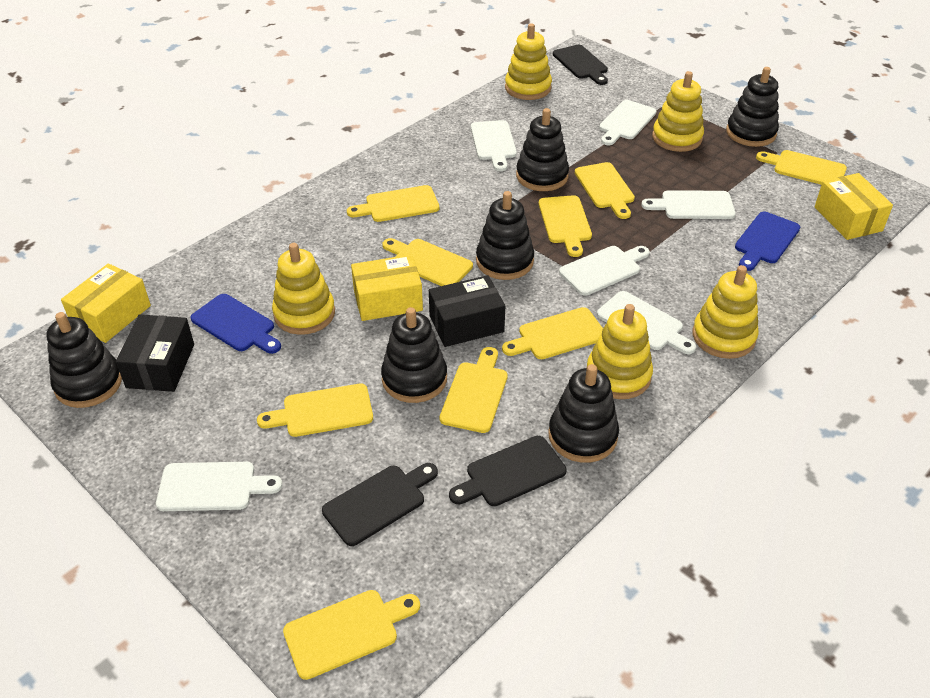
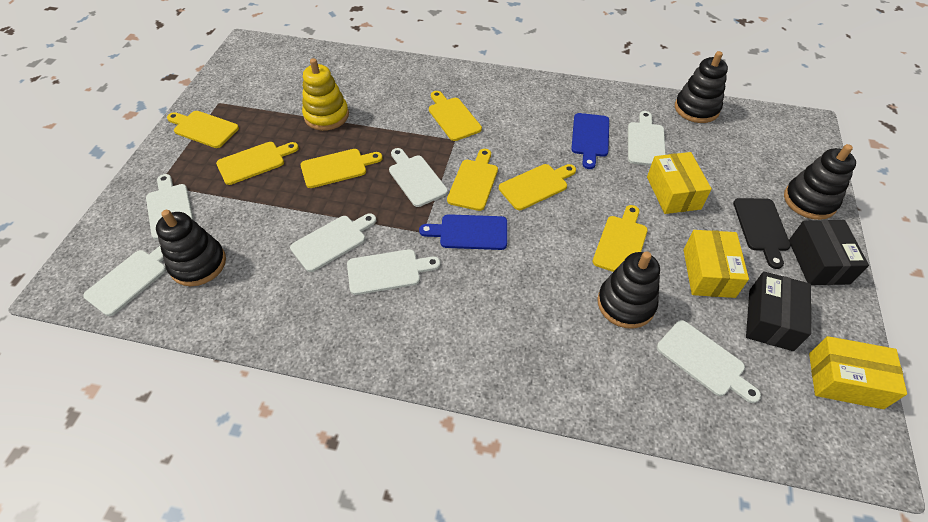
black cutting board: [322,463,438,546] [449,436,567,506] [553,45,608,85] = 3 -> [733,198,791,269] = 1
black stacking toy: [46,312,122,408] [381,307,447,403] [476,191,534,280] [516,108,569,191] [548,364,619,463] [726,67,779,147] = 6 -> [156,210,226,286] [597,251,660,329] [675,51,728,123] [784,144,856,220] = 4
white cutting board: [156,462,282,511] [471,120,517,171] [559,246,650,296] [597,291,696,354] [599,100,657,145] [641,190,736,219] = 6 -> [83,246,166,316] [146,174,194,240] [290,213,376,272] [347,249,440,295] [389,148,448,207] [628,111,666,166] [657,320,761,403] = 7
yellow cutting board: [257,383,373,437] [283,590,420,680] [347,185,439,222] [382,238,473,286] [440,347,508,433] [502,307,603,359] [539,195,592,257] [575,162,635,219] [756,150,847,185] = 9 -> [167,111,239,148] [216,142,299,185] [301,149,383,188] [429,91,482,141] [447,149,498,211] [499,164,576,210] [593,205,648,272] = 7
yellow stacking toy: [272,243,335,335] [505,23,552,100] [587,304,653,399] [652,71,704,152] [693,265,759,359] = 5 -> [302,58,349,131] = 1

